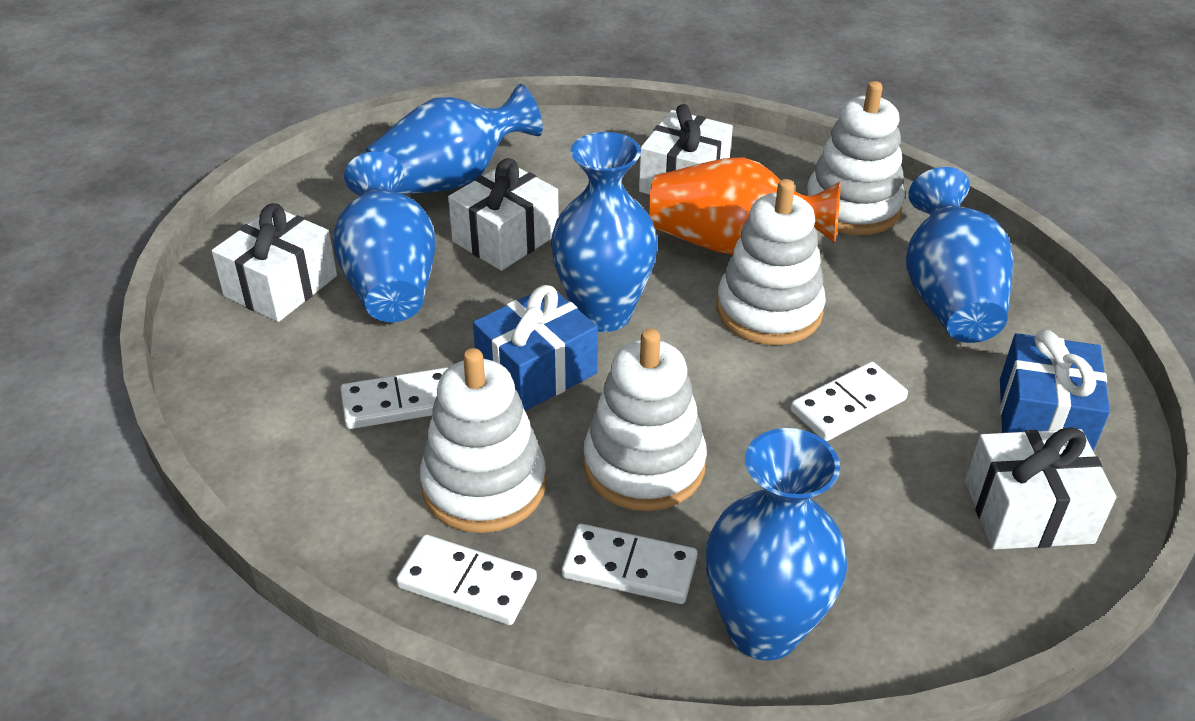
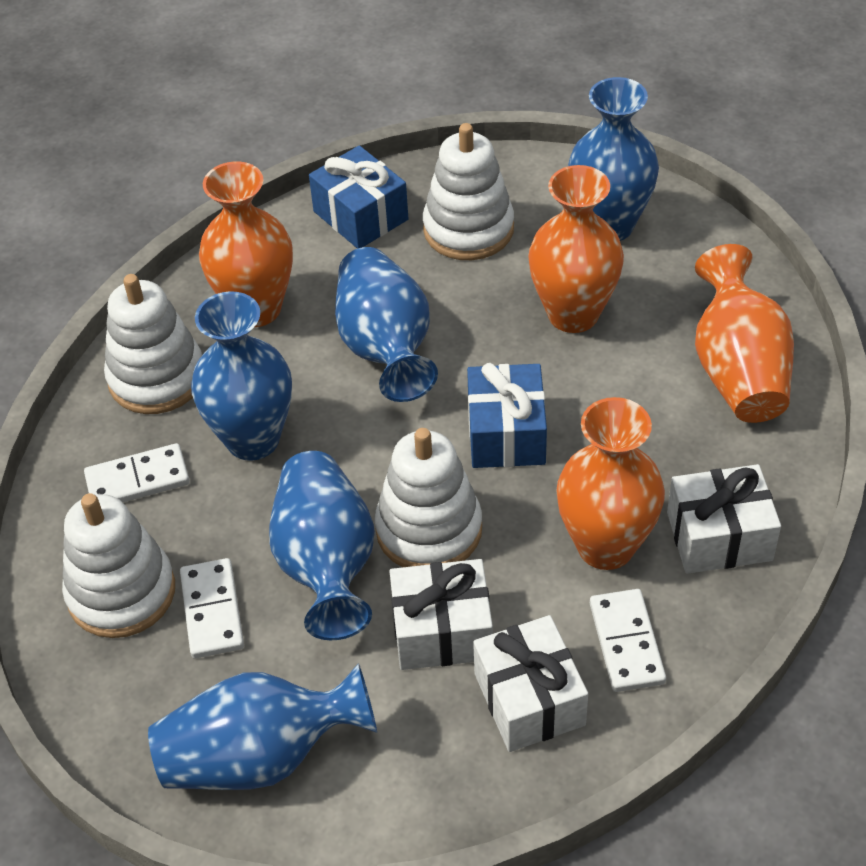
orange vase: [649,157,840,255] = 1 -> [199,161,293,327] [528,165,624,333] [556,397,665,570] [695,244,794,423] = 4
white domino: [340,367,448,429] [396,534,537,625] [562,524,697,604] [791,361,908,441] = 4 -> [84,443,190,502] [180,558,244,658] [590,589,666,692] = 3
white gift: [212,203,337,322] [448,158,559,271] [639,104,733,195] [965,427,1116,550] = 4 -> [389,559,493,670] [473,615,588,752] [667,464,781,574] = 3

